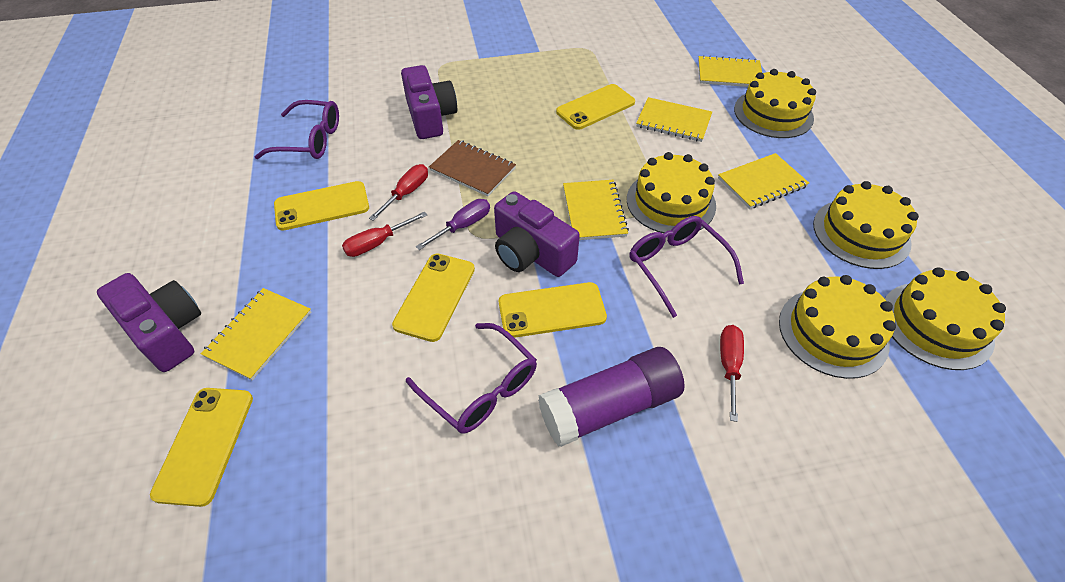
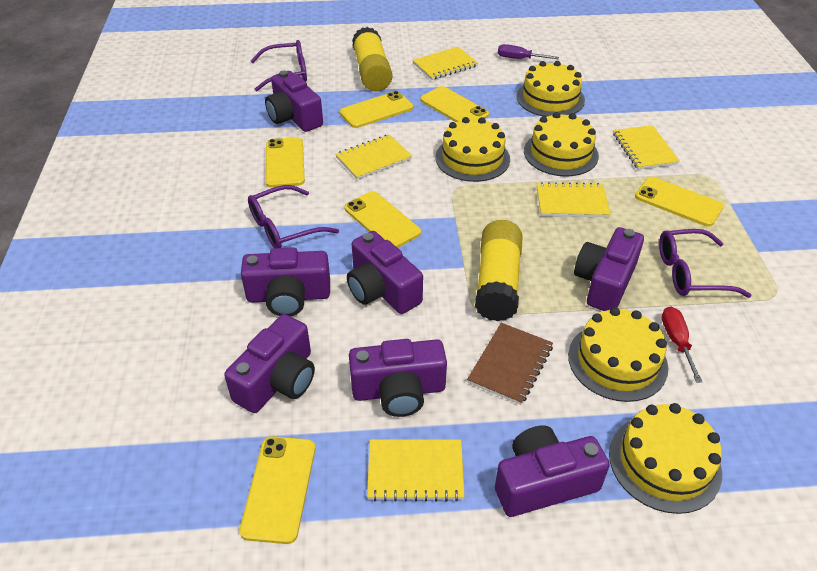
purple camera: [97,273,201,372] [401,65,457,139] [494,191,580,277] = 3 -> [224,314,315,413] [241,247,330,316] [265,70,323,132] [347,231,423,314] [349,339,447,417] [495,425,610,517] [574,227,644,311] = 7
purple glue stick: [538,347,685,447] = 1 -> none = 0
red screwdriver: [342,211,427,257] [369,164,428,221] [720,325,744,422] = 3 -> [662,306,703,383] = 1
yellow glue stick: none = 0 -> [352,27,392,91] [475,220,523,322] = 2
yellow phone: [150,388,253,507] [274,181,369,231] [392,254,475,342] [499,282,607,338] [556,84,635,130] = 5 -> [239,436,315,544] [266,137,305,188] [340,91,413,128] [344,191,421,248] [420,86,489,122] [635,177,724,227] = 6

